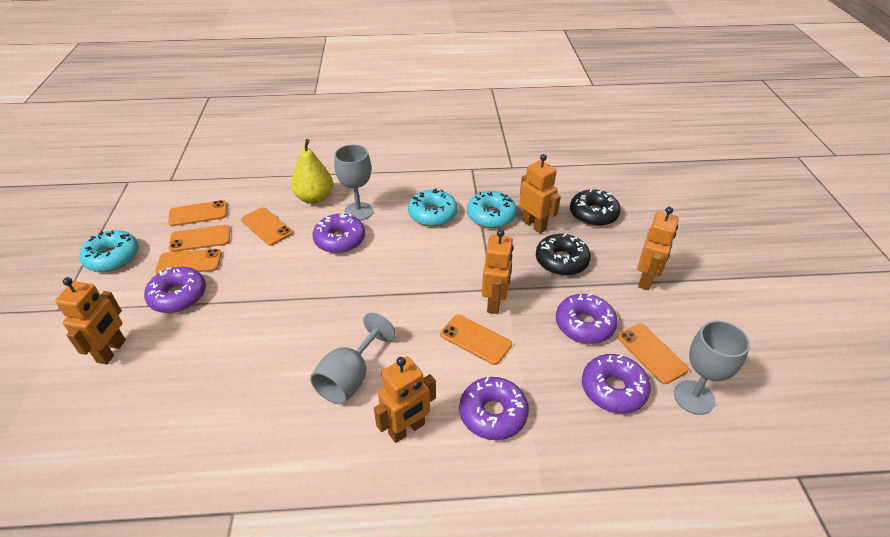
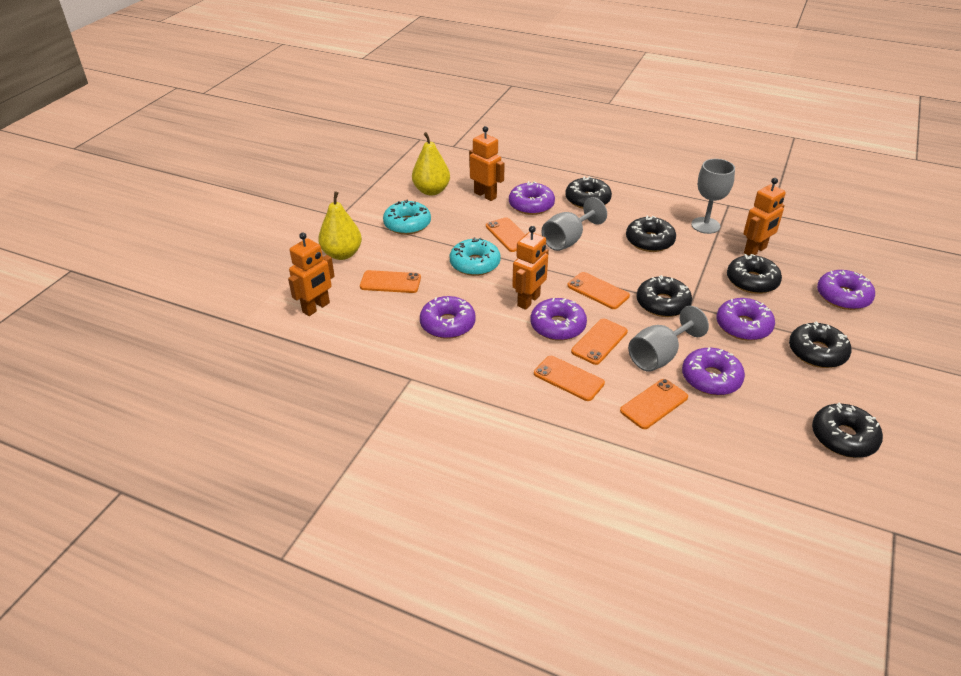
black donut: [536,234,591,276] [570,189,621,226] = 2 -> [565,176,612,209] [626,215,676,252] [636,275,692,317] [727,254,782,294] [789,321,852,368] [812,403,883,458] = 6
orange robot: [55,277,126,364] [374,357,436,443] [482,229,513,314] [519,154,561,233] [637,207,679,290] = 5 -> [288,233,335,316] [469,126,505,201] [512,226,549,310] [743,178,786,255] = 4
purple donut: [144,267,206,313] [312,212,365,253] [459,377,529,440] [556,294,617,344] [582,354,651,414] = 5 -> [420,296,476,339] [509,181,555,215] [531,298,587,341] [682,348,745,395] [716,298,775,341] [817,270,875,310] = 6
turquoise donut: [79,230,139,272] [408,188,457,226] [467,191,517,228] = 3 -> [383,200,431,235] [450,237,501,276] = 2
yellow pear: [291,139,333,204] = 1 -> [318,191,362,260] [412,132,450,195] = 2

